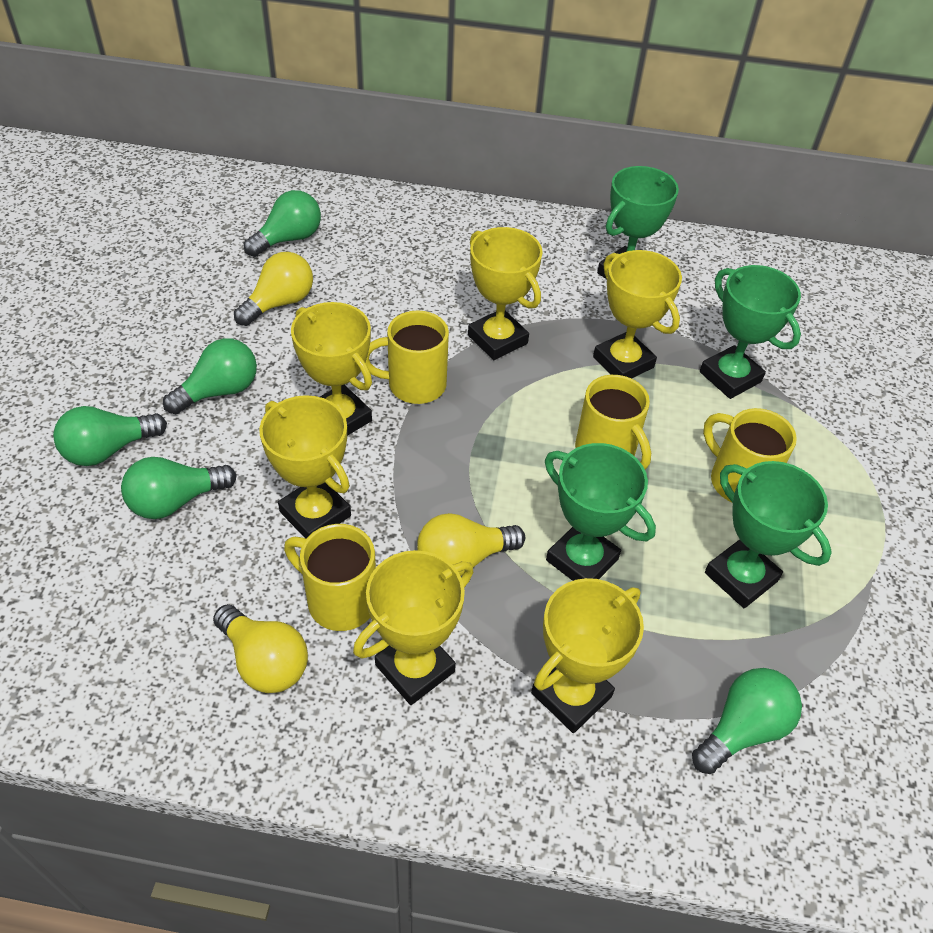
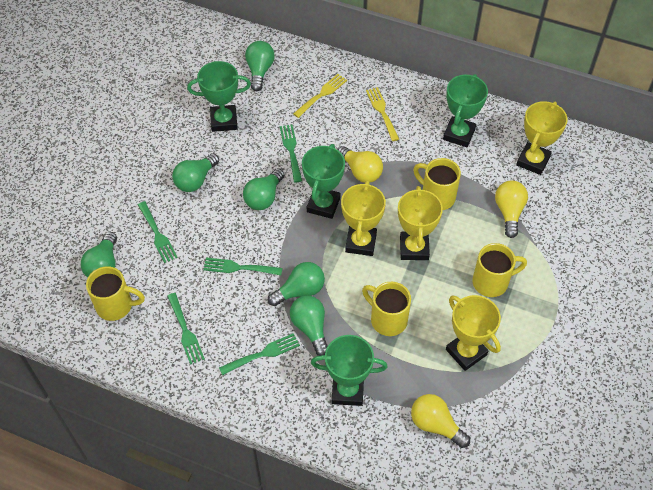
green fork: none = 0 -> [138,201,178,263] [167,293,205,365] [203,258,282,275] [219,333,300,375] [280,125,302,183] = 5
green light bulb: [53,406,167,466] [121,457,236,519] [163,338,257,414] [244,190,321,257] [692,668,802,774] = 5 -> [81,232,117,277] [172,153,219,192] [243,168,284,210] [245,41,275,91] [268,262,325,306] [290,295,328,356] = 6
yellow fork: none = 0 -> [293,74,347,118] [366,87,399,141] = 2
yellow trophy: [259,395,351,539] [291,302,372,436] [353,550,473,705] [468,227,543,360] [531,578,644,733] [593,250,682,379] = 6 -> [341,181,386,256] [398,186,443,260] [446,295,501,371] [516,101,568,175] = 4

